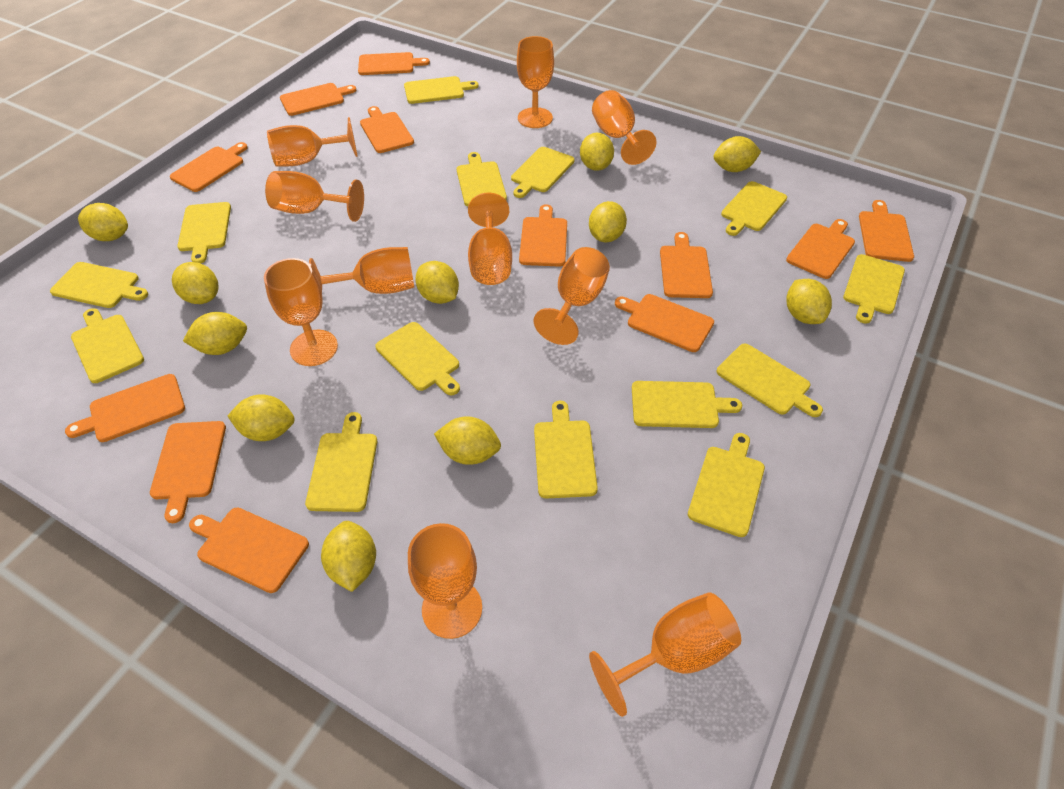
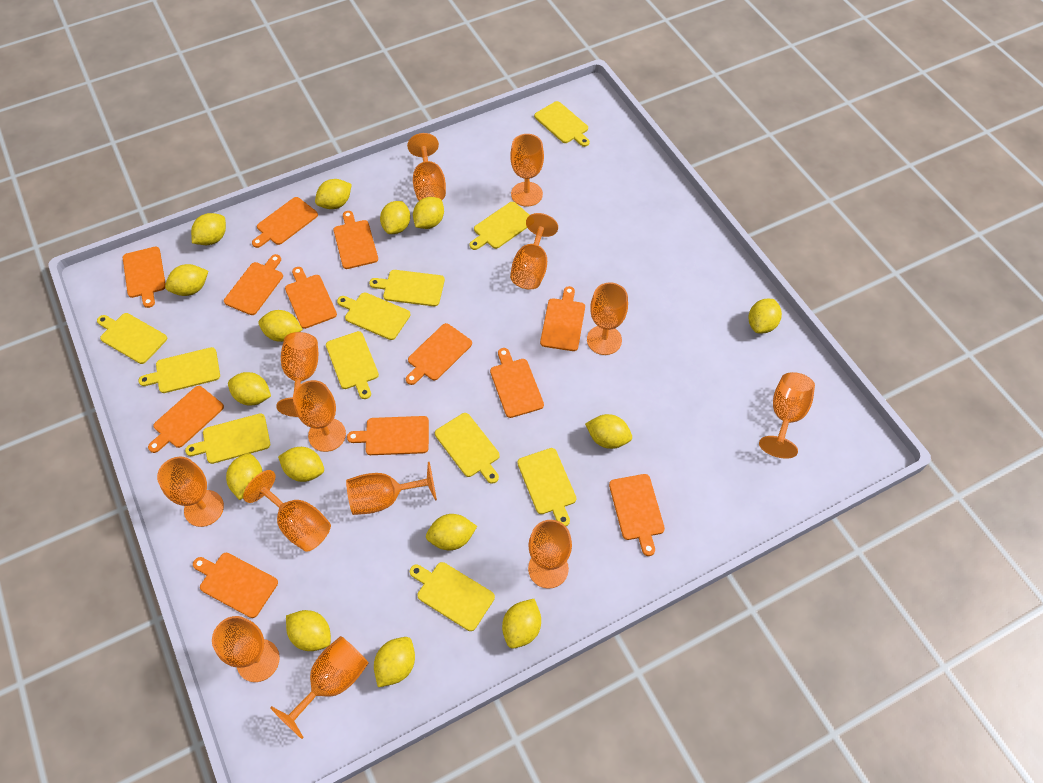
orange goblet: [264,258,338,366] [265,171,364,222] [267,117,358,167] [309,247,414,294] [408,523,482,639] [468,193,512,285] [517,36,554,128] [534,247,610,345] [589,593,741,717] [592,90,657,165] = 10 -> [157,457,224,527] [212,616,280,682] [243,470,331,552] [270,636,369,739] [276,332,318,417] [293,380,346,452] [346,462,437,515] [407,133,446,201] [510,134,544,207] [510,213,558,290] [528,520,572,589] [587,282,628,355] [759,372,815,459] = 13
yellow cutting board: [50,262,148,308] [71,308,144,383] [177,202,231,264] [305,412,377,512] [375,322,460,395] [404,76,479,104] [457,152,507,206] [511,147,575,198] [534,401,598,499] [632,381,742,428] [688,433,765,537] [717,344,823,417] [721,181,787,236] [843,254,905,324] = 14 -> [97,313,167,364] [138,347,220,393] [185,413,270,464] [326,331,379,399] [337,292,411,340] [369,270,445,306] [410,562,495,631] [435,413,500,484] [469,202,529,250] [517,448,576,526] [534,101,590,147] = 11
yellow lemon: [78,203,128,241] [172,262,219,304] [183,312,247,355] [228,394,295,441] [321,521,376,592] [415,261,459,304] [434,416,501,465] [580,133,614,171] [589,201,627,243] [714,136,761,172] [787,279,832,324] = 11 -> [165,264,208,296] [191,213,226,245] [226,453,263,500] [228,372,271,406] [258,310,303,342] [278,447,324,482] [286,610,331,651] [315,179,352,209] [374,637,415,687] [380,201,410,234] [413,197,444,229] [426,514,477,550] [502,599,541,649] [585,414,632,449] [748,299,782,334] = 15

